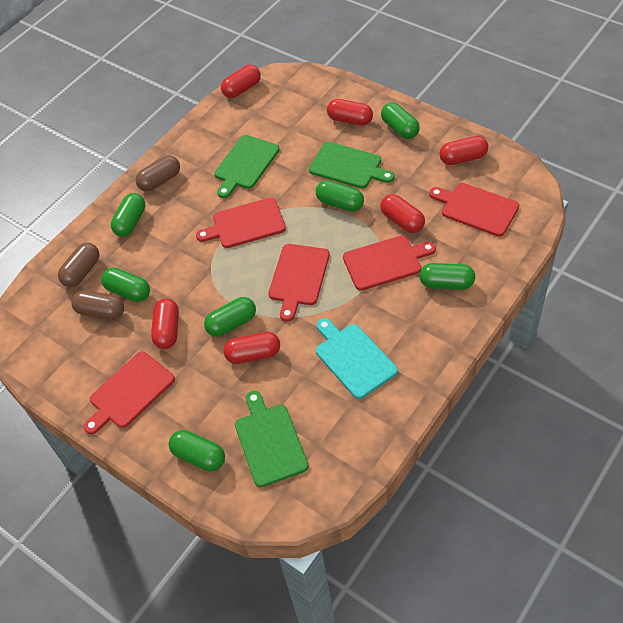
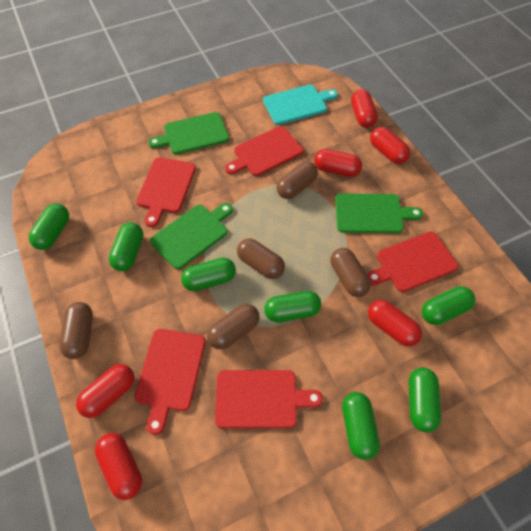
brown capsule: [58,243,100,287] [71,290,124,320] [135,155,180,192] = 3 -> [59,302,93,359] [207,304,260,350] [237,238,285,279] [277,162,318,199] [331,248,371,297] = 5

